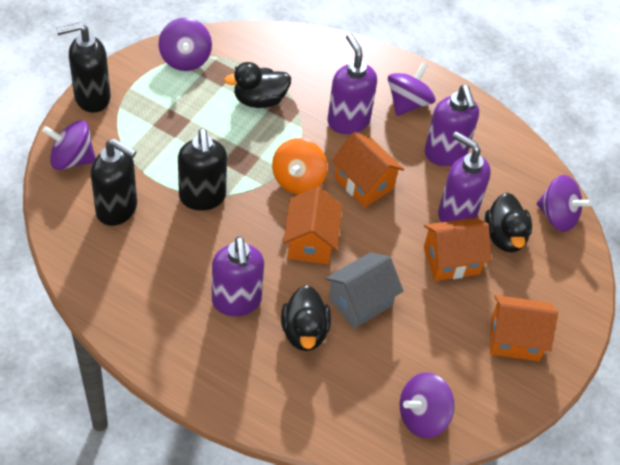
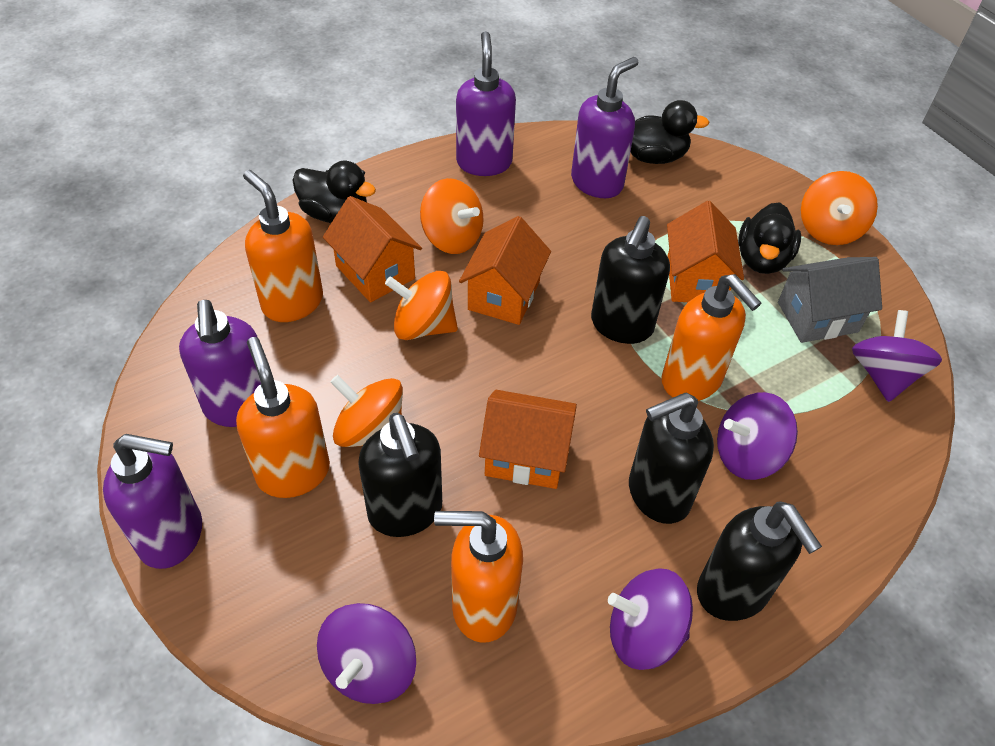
black soap dispenser: [56,22,111,113] [91,139,137,226] [178,128,227,211] = 3 -> [358,413,442,537] [591,216,670,344] [629,393,714,524] [697,501,822,621] = 4
orange soap dispenser: none = 0 -> [236,337,330,498] [243,170,323,322] [434,511,523,643] [662,274,761,401] = 4
orange spinning top: [272,138,328,194] = 1 -> [331,375,403,447] [385,271,458,340] [420,178,484,254] [801,171,878,245] = 4
purple spinning top: [42,120,96,170] [159,18,212,71] [388,62,435,116] [400,372,454,438] [537,175,592,232] = 5 -> [317,603,416,704] [608,568,693,670] [717,392,798,480] [852,310,942,402] = 4

